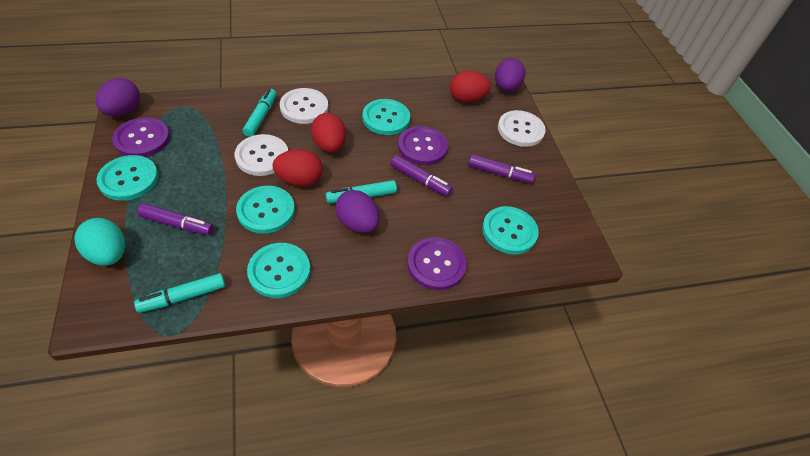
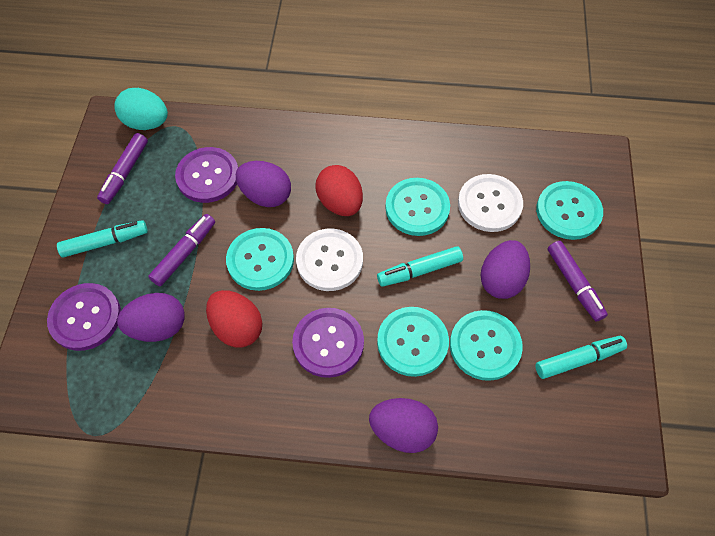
purple egg: [96,78,140,116] [335,190,380,233] [495,58,525,92] = 3 -> [117,293,185,342] [236,161,291,207] [369,398,438,453] [480,240,530,299] = 4
red egg: [273,149,323,187] [311,113,346,152] [450,71,491,103] = 3 -> [206,290,263,347] [315,165,363,216] = 2
white button: [235,134,288,176] [280,88,328,124] [498,110,546,147] = 3 -> [296,229,363,291] [458,174,523,232] = 2

